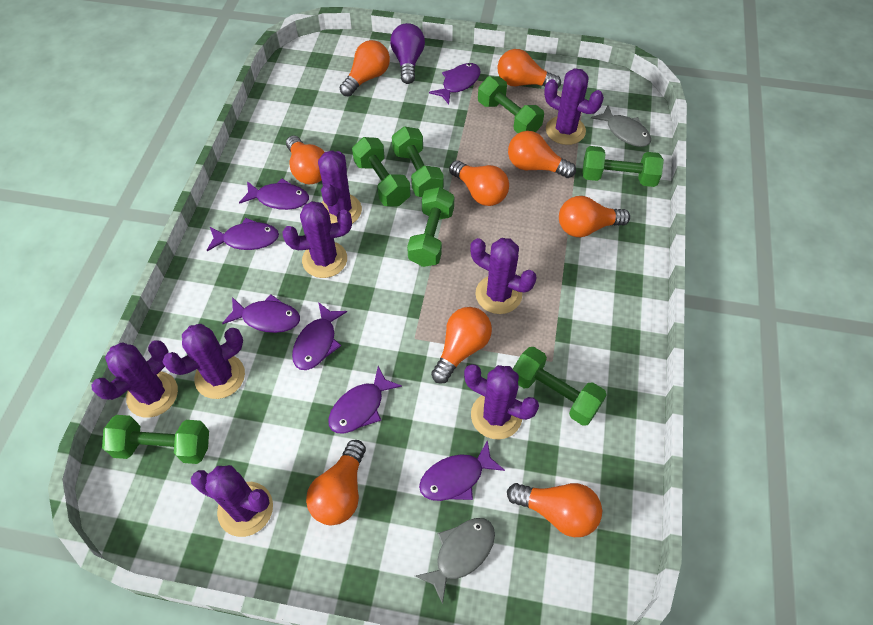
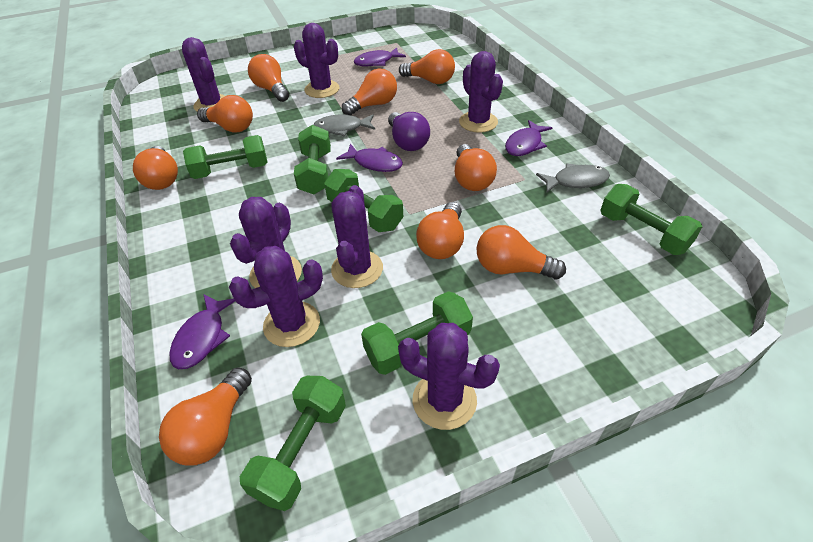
green dumbbell: [102,415,209,464] [352,137,411,206] [392,126,444,197] [407,187,454,267] [478,76,544,133] [513,347,607,426] [582,146,664,187] = 7 -> [183,135,268,179] [240,376,346,511] [294,125,331,194] [324,169,403,232] [361,291,473,375] [600,184,702,255] = 6
purple cactus: [92,340,178,418] [163,324,245,399] [191,465,273,537] [282,201,352,278] [318,150,362,224] [464,364,539,439] [470,238,537,314] [544,68,604,145] = 8 -> [182,37,225,112] [229,246,323,347] [230,197,302,288] [294,23,339,98] [331,185,383,288] [398,323,500,430] [459,51,503,133] = 7
purple fish: [207,218,279,251] [222,294,300,333] [239,179,309,210] [292,302,347,370] [328,366,402,433] [419,440,505,501] [429,63,481,104] = 7 -> [169,294,235,369] [336,144,403,172] [354,47,406,66] [505,120,552,156] = 4

